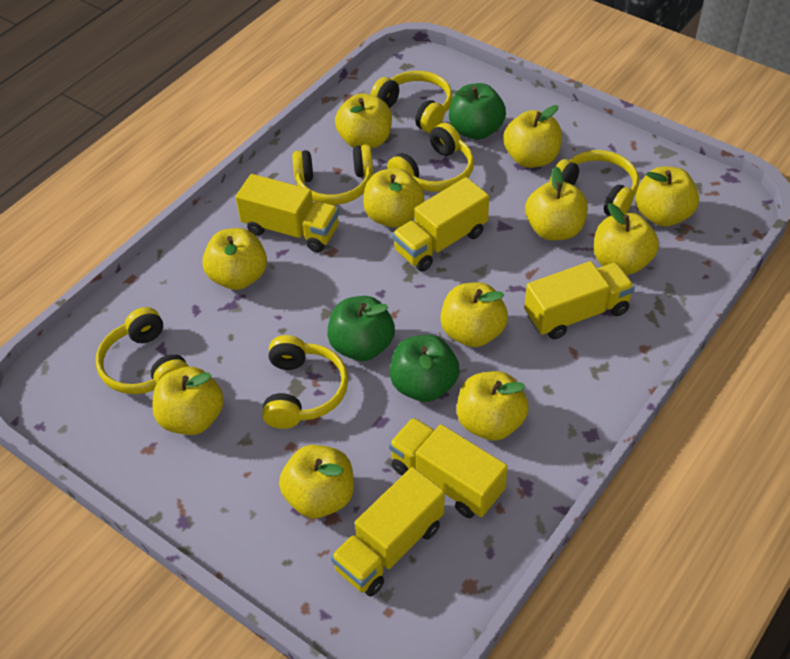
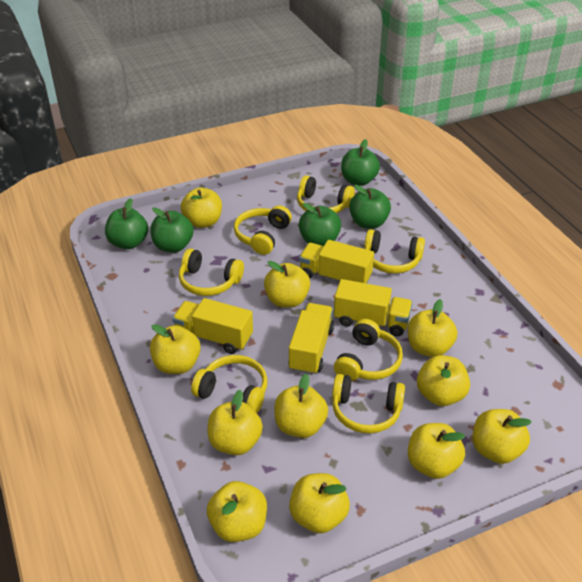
green apple: [327,296,395,361] [390,335,460,402] [449,83,506,140] = 3 -> [105,198,148,249] [150,208,193,253] [299,203,341,246] [341,139,380,186] [349,185,391,229] = 5
yellow headphones: [96,307,189,394] [262,335,348,429] [292,144,373,205] [370,71,452,133] [387,123,474,192] [550,150,639,216] = 6 -> [179,249,244,296] [191,355,267,413] [234,205,292,255] [297,175,355,213] [332,374,405,434] [334,319,403,381] [364,229,425,274] = 7
yellow truck: [236,174,339,252] [331,467,444,596] [389,417,508,518] [392,177,489,272] [524,261,635,339] = 5 -> [172,298,253,354] [288,303,334,375] [299,240,374,284] [334,279,413,336] = 4

